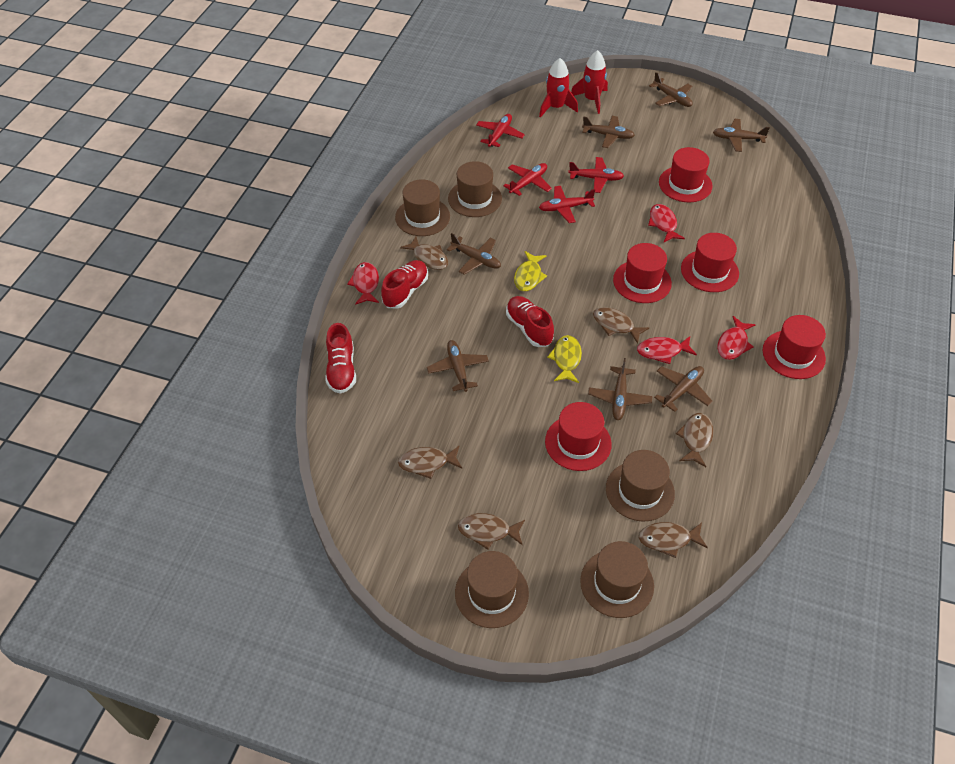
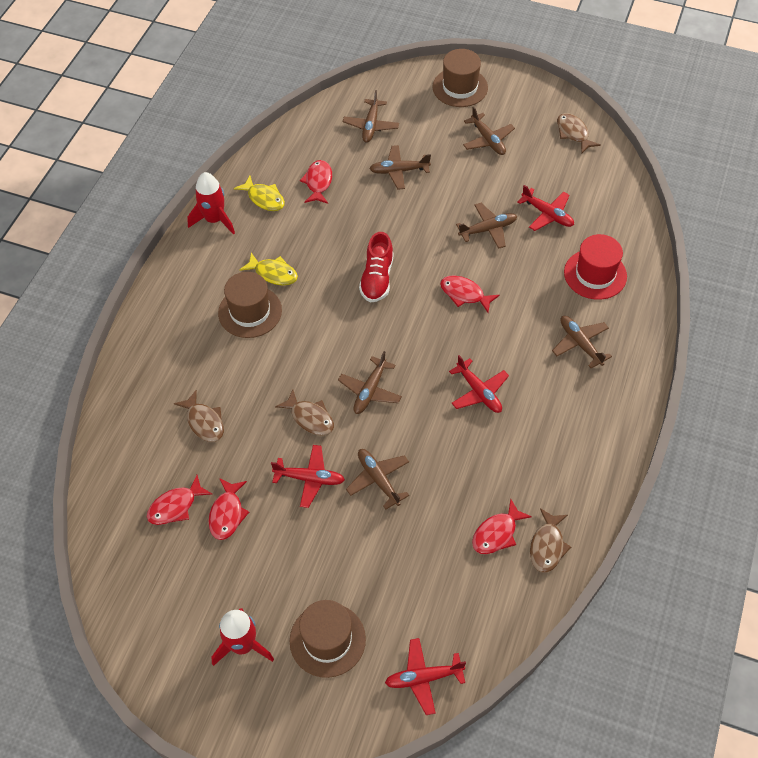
brown fish: [398,446,462,479] [400,237,448,270] [458,513,525,550] [593,307,649,344] [639,522,708,558] [676,413,713,467] = 6 -> [174,390,224,442] [275,390,334,436] [530,508,571,573] [557,113,601,154] = 4
brown hat: [395,179,450,236] [448,161,502,217] [455,551,529,628] [580,541,654,618] [606,450,675,522] = 5 -> [218,272,282,338] [289,600,366,678] [433,49,488,107] = 3
red fish: [347,262,379,305] [637,336,697,364] [648,204,685,242] [717,316,756,360] = 4 -> [147,475,212,525] [208,478,249,540] [300,160,332,204] [440,276,500,313] [472,499,532,554] = 5
red hat: [545,402,612,471] [613,243,672,303] [659,147,713,202] [681,233,739,292] [763,315,826,379] = 5 -> [564,234,627,300] = 1
red shoe: [326,323,356,394] [381,260,428,309] [506,296,554,347] = 3 -> [359,232,393,302] = 1

